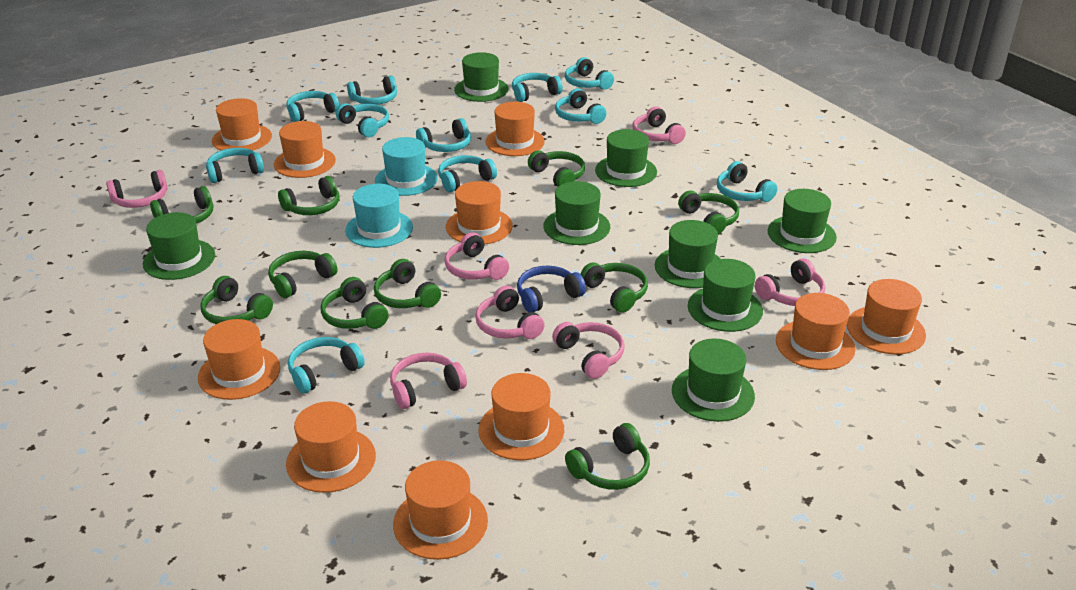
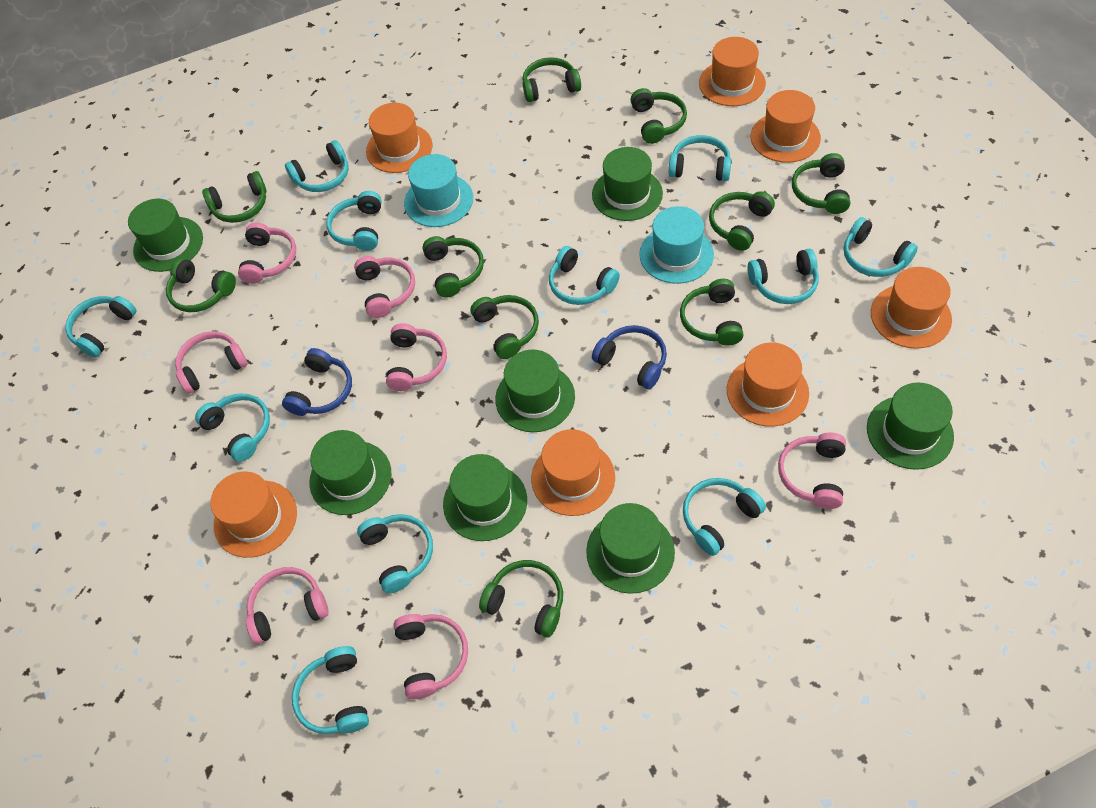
blue headphones: [517,266,586,312] = 1 -> [282,348,352,416] [592,325,667,389] = 2
green hat: [143,212,215,280] [454,52,509,102] [543,181,610,245] [595,129,657,187] [655,220,721,288] [672,339,755,422] [688,259,763,332] [768,189,837,253] = 8 -> [128,199,203,272] [309,430,391,515] [443,454,527,541] [495,350,575,432] [586,503,675,594] [592,147,663,221] [867,382,954,470] = 7
orange hat: [198,319,280,400] [212,98,272,151] [274,121,336,178] [286,401,376,493] [393,460,488,560] [446,181,513,245] [478,373,564,460] [485,102,545,156] [776,293,855,370] [847,279,926,354] = 10 -> [211,471,297,558] [366,103,432,173] [531,429,615,516] [699,37,766,106] [727,342,809,427] [751,90,821,163] [871,267,952,349] = 7

